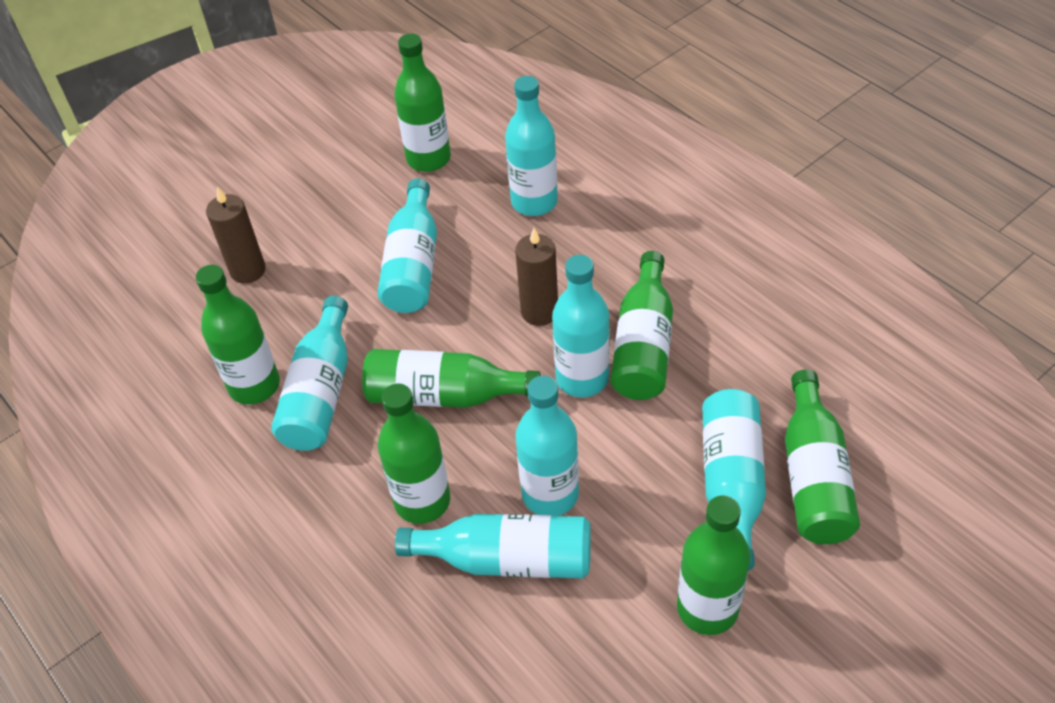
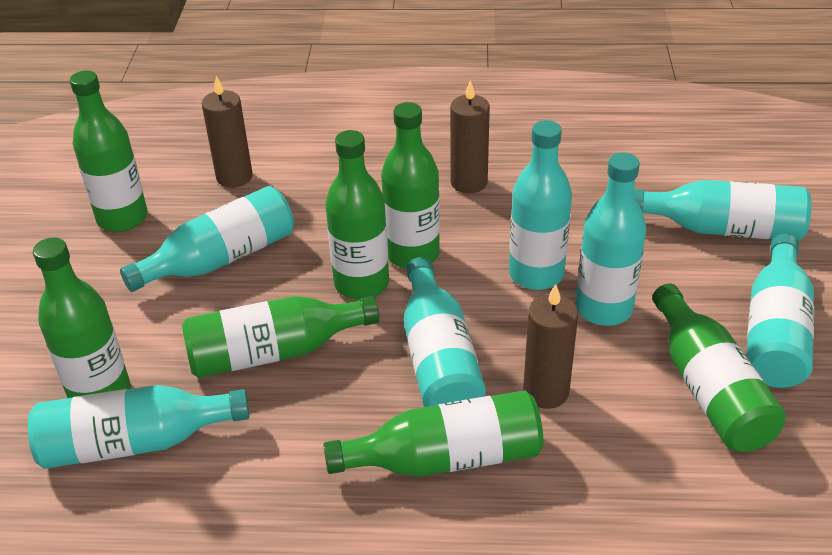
brown candle: [206,187,266,284] [515,228,558,326] = 2 -> [202,76,253,188] [450,80,490,193] [523,284,578,409] = 3

